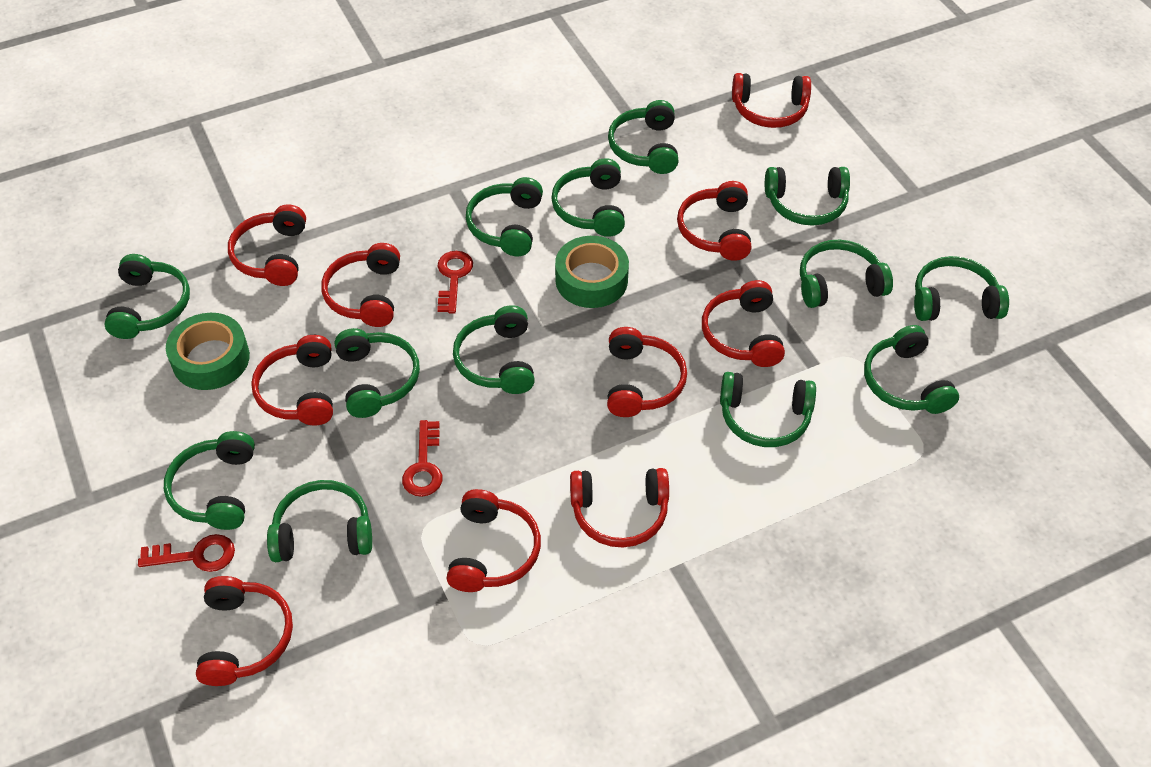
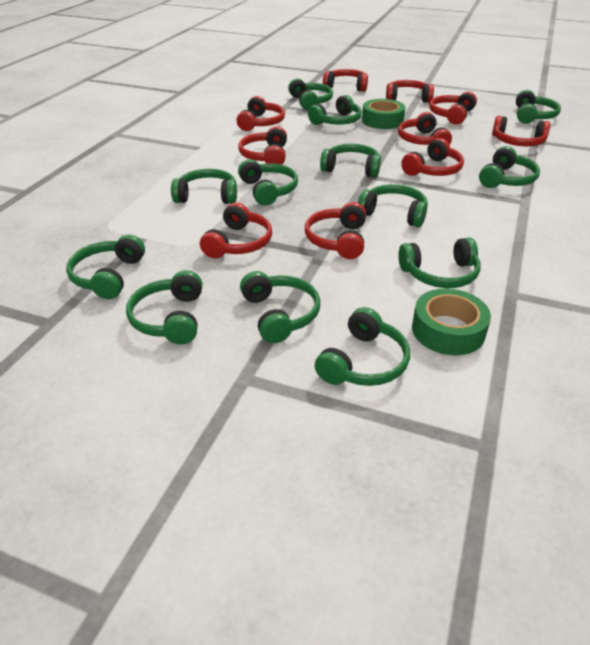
red key: [138,534,235,572] [402,420,442,497] [437,251,473,313] = 3 -> none = 0

